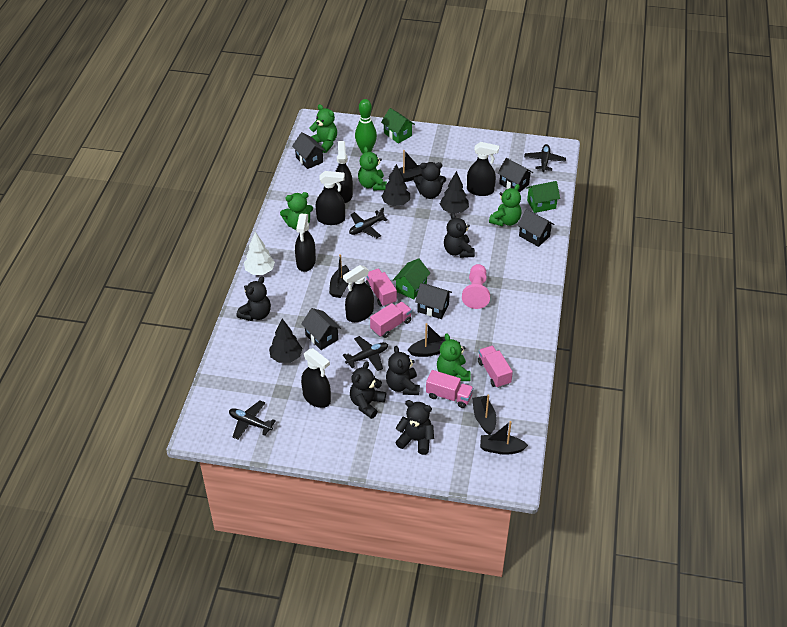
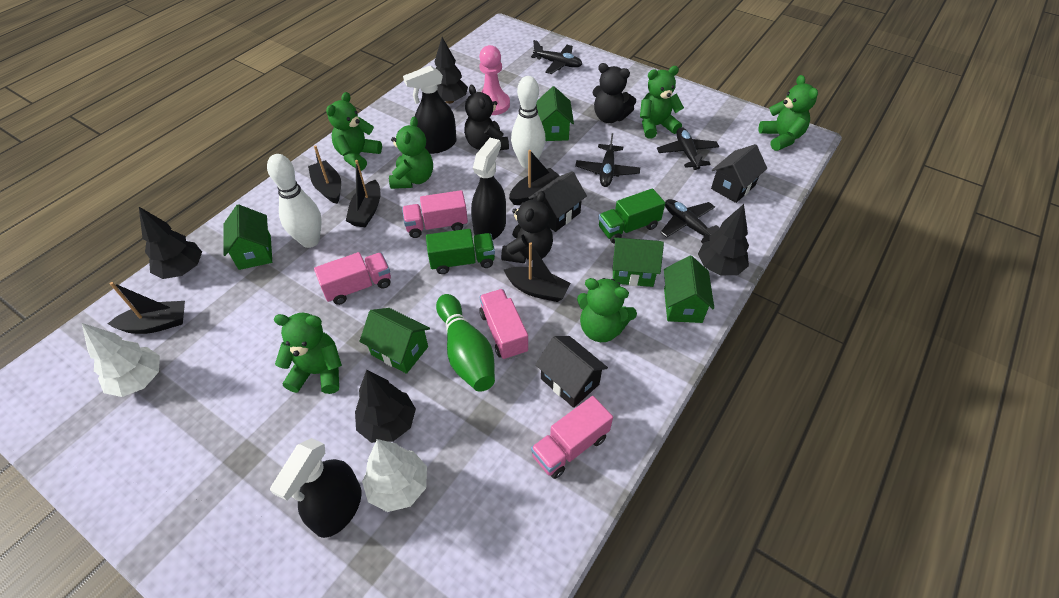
black house: [292,133,326,169] [301,308,341,350] [415,283,452,319] [498,158,533,193] [517,209,555,247] = 5 -> [529,171,587,232] [535,336,608,408] [711,144,767,203] = 3
black spray bottle: [295,213,316,272] [301,348,331,408] [316,171,345,225] [335,141,353,203] [343,265,374,322] [467,142,499,196] = 6 -> [270,438,361,538] [403,65,457,154] [471,138,506,240] = 3
black teddy bear: [237,276,271,321] [350,361,386,419] [386,346,420,395] [395,400,434,455] [414,162,446,199] [444,212,475,258] = 6 -> [464,85,509,150] [501,191,553,263] [592,63,636,123] = 3
black tree: [269,319,302,363] [382,164,410,206] [440,171,469,213] = 3 -> [139,207,202,279] [355,370,416,443] [434,37,468,104] [698,204,749,276] = 4
green house: [381,108,415,144] [393,258,430,299] [526,181,560,213] = 3 -> [223,204,272,270] [359,308,430,374] [536,86,574,141] [612,237,664,287] [664,256,715,323] = 5
green teddy bear: [280,192,313,230] [309,104,337,153] [358,147,387,190] [437,333,471,381] [489,184,522,226] = 5 -> [274,313,342,394] [326,92,382,171] [389,116,433,189] [577,278,637,342] [640,66,684,139] [759,75,818,151] = 6
green truck: none = 0 -> [426,229,495,274] [598,188,665,243] = 2
white bowling pin: none = 0 -> [267,154,322,248] [511,76,546,168] = 2
white tree: [244,232,275,275] = 1 -> [82,323,160,397] [362,439,427,512] = 2

